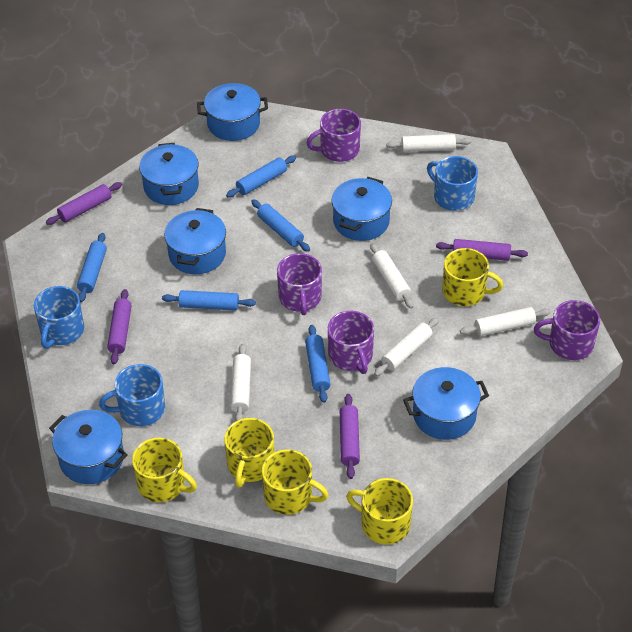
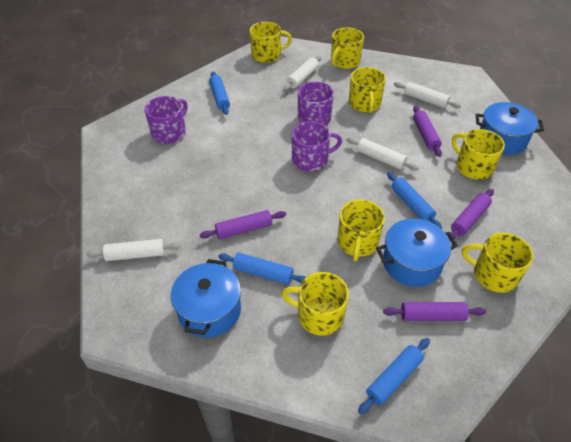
blue mug: [34,286,84,349] [99,364,165,426] [427,156,478,211] = 3 -> none = 0
blue pot: [49,410,128,484] [139,143,199,205] [164,208,226,274] [197,83,268,141] [332,177,392,241] [403,367,489,440] = 6 -> [171,259,241,338] [376,219,458,287] [476,102,544,155] = 3
blue rolling pin: [77,233,107,302] [162,290,256,311] [226,155,296,197] [251,200,310,252] [305,325,331,403] = 5 -> [209,72,230,115] [218,253,306,285] [358,338,430,414] [387,172,442,229] = 4
purple mug: [277,253,322,315] [307,109,361,162] [328,311,374,374] [534,300,600,360] = 4 -> [145,96,188,144] [292,121,342,171] [298,82,334,125] = 3
white rolling pin: [231,344,251,421] [370,243,414,309] [374,317,439,376] [386,134,471,152] [460,307,551,336] = 5 -> [86,239,181,261] [283,56,321,91] [347,137,419,171] [394,82,461,108] = 4
yellow mug: [132,437,197,502] [224,418,274,488] [262,449,329,515] [346,478,413,545] [442,248,504,306] = 5 -> [250,22,292,63] [282,272,349,336] [331,27,364,69] [338,199,385,261] [349,67,386,113] [452,129,505,180] [462,233,533,293] = 7

